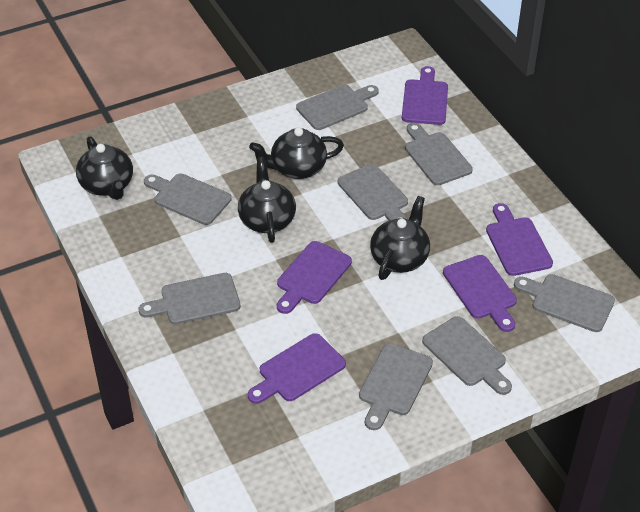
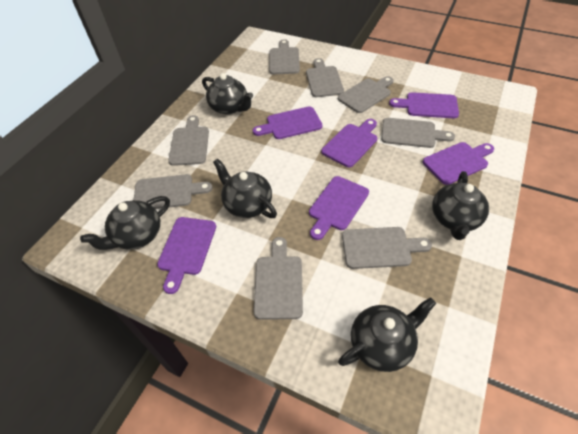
black teapot: [76,136,133,200] [238,157,296,243] [249,127,344,179] [370,196,430,280] = 4 -> [80,196,170,250] [202,73,253,115] [213,159,277,218] [338,297,436,372] [432,171,489,240] = 5
purple cutting board: [248,333,346,404] [277,241,352,314] [402,66,448,125] [443,255,517,332] [486,203,553,276] = 5 -> [157,217,216,294] [253,106,322,139] [309,176,369,240] [321,119,377,167] [389,92,459,118] [423,142,494,185] = 6

